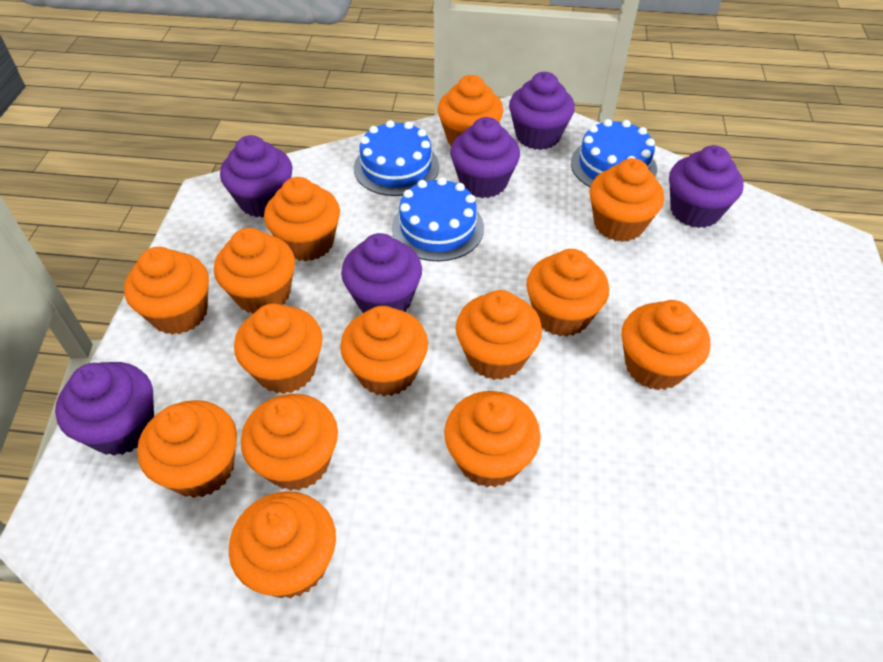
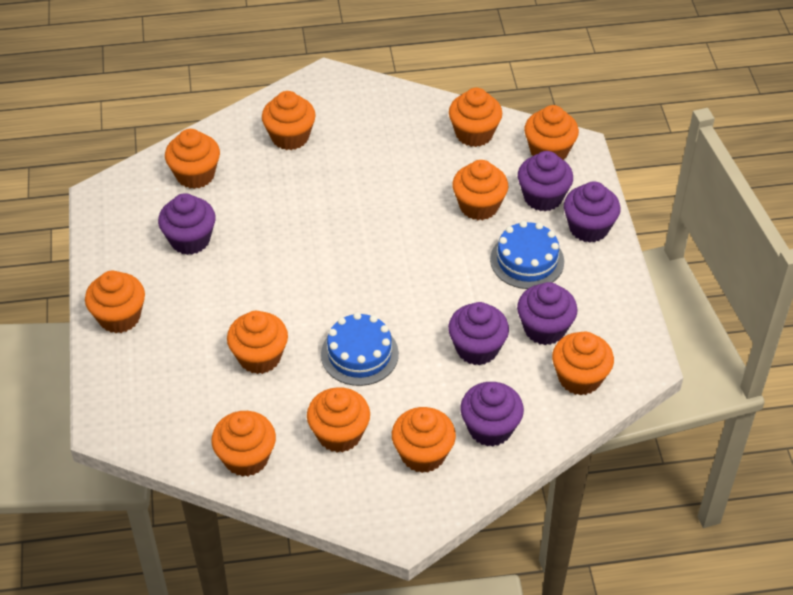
blue cake: [354,120,439,196] [392,177,484,261] [571,119,657,187] = 3 -> [321,312,399,386] [490,221,564,289] = 2
orange cupcake: [124,247,209,335] [137,400,237,498] [214,228,295,314] [229,491,336,598] [234,303,323,394] [241,394,338,491] [264,177,340,261] [340,306,428,396] [438,75,503,147] [444,391,541,487] [456,290,542,380] [526,249,609,337] [590,158,664,242] [622,300,710,390] = 14 -> [85,271,145,333] [165,129,220,189] [211,411,276,477] [227,311,288,374] [262,91,316,150] [307,387,370,453] [392,407,456,473] [449,88,502,147] [452,160,508,220] [524,105,579,160] [552,332,614,395] = 11

